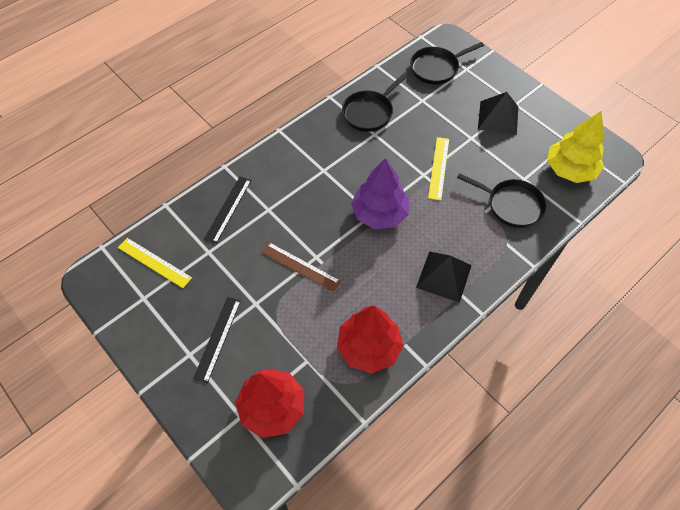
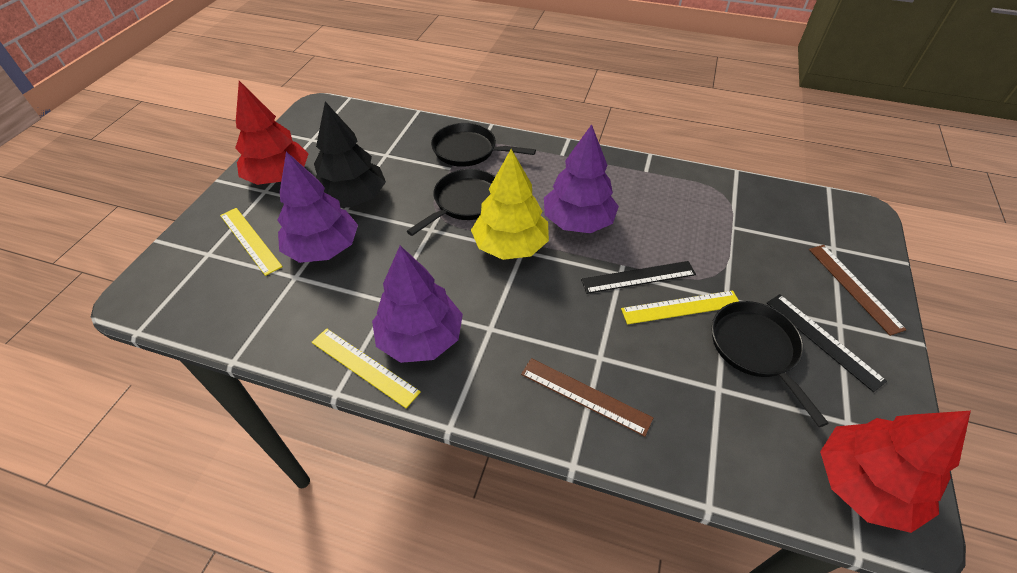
black pyramid: [416,251,472,303] [478,92,518,135] = 2 -> none = 0
black tree: none = 0 -> [314,102,386,208] = 1
brown ruler: [261,242,341,292] = 1 -> [521,358,653,437] [809,245,907,336] = 2
purple tree: [351,158,409,229] = 1 -> [277,151,358,263] [372,246,463,363] [544,124,619,233] = 3
yellow ruler: [118,238,192,288] [428,137,449,201] = 2 -> [220,208,283,276] [311,328,421,408] [621,291,739,324] = 3

